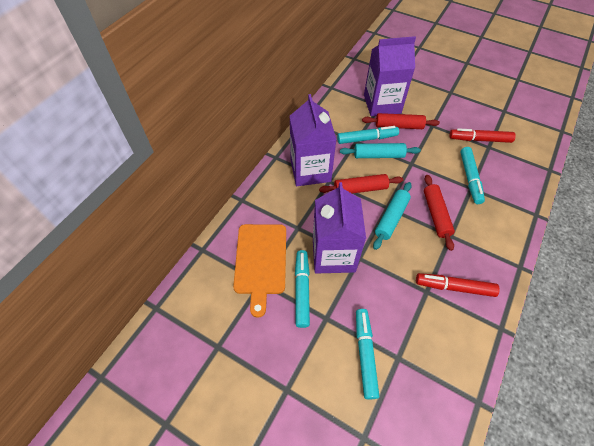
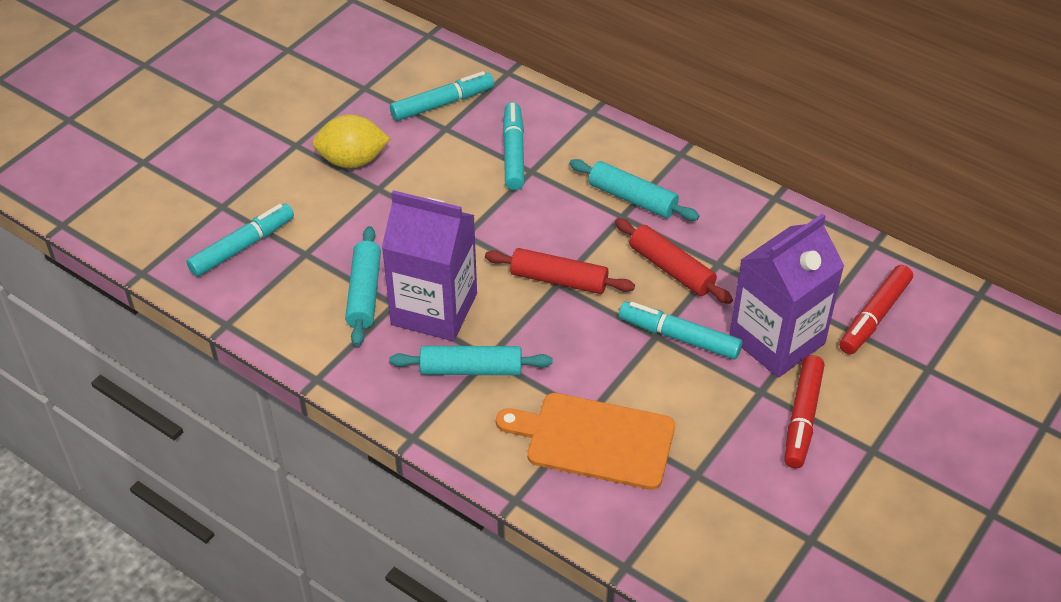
purple carton: [290,94,336,186] [313,182,366,273] [364,36,416,116] = 3 -> [382,190,477,341] [729,214,844,378] = 2
red rolling pin: [319,174,403,194] [362,113,440,129] [424,175,455,251] = 3 -> [485,248,635,294] [615,218,733,304] = 2
turquoise rolling pin: [340,143,421,158] [373,182,412,250] = 2 -> [345,226,381,346] [389,346,552,375] [569,159,699,221] = 3
yellow lemon: none = 0 -> [312,115,390,168] = 1

